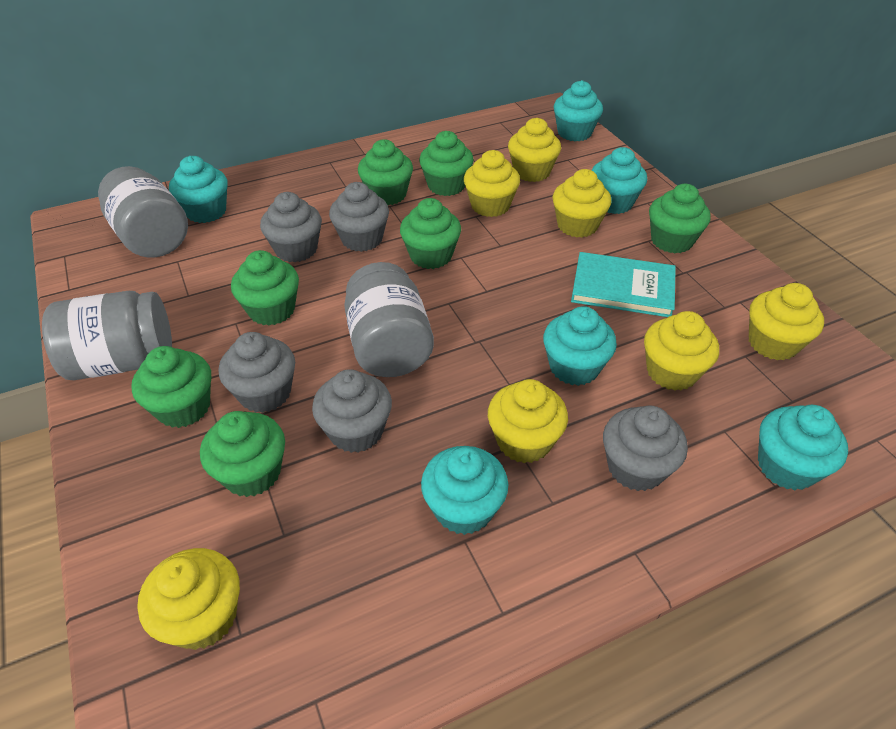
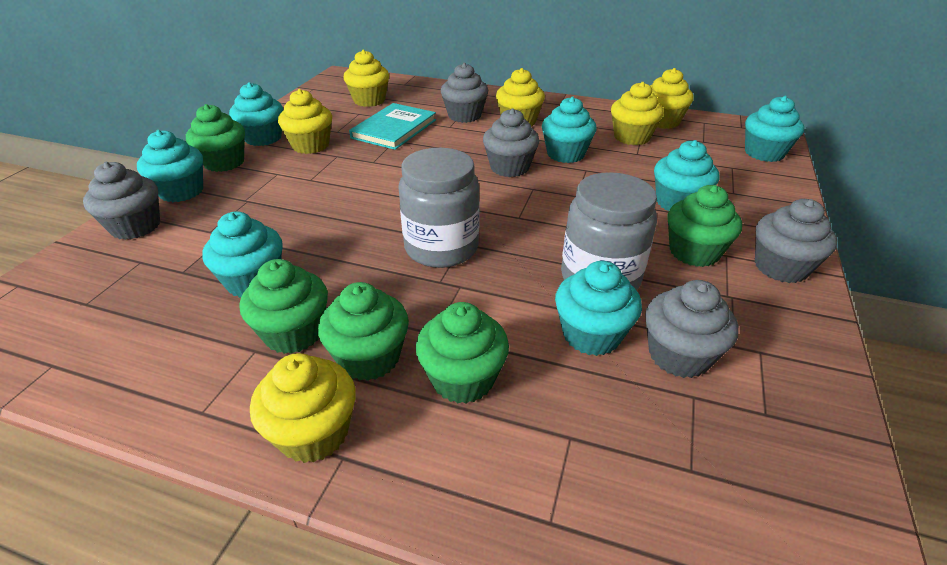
green cupcake: [131,346,211,428] [200,411,285,497] [231,250,299,326] [358,139,413,205] [400,198,461,269] [419,131,474,196] [649,184,711,253] = 7 -> [186,104,245,172] [240,259,328,354] [318,282,409,381] [416,302,509,404] [667,185,742,267] = 5
grey jar: [42,291,172,380] [98,166,188,258] [344,262,434,377] = 3 -> [398,148,480,268] [561,172,657,290] = 2
turquoise cupcake: [169,156,228,223] [421,446,508,535] [543,306,617,386] [554,80,603,141] [592,147,647,214] [758,405,848,490] = 6 -> [137,130,203,202] [202,211,283,298] [229,82,283,146] [542,97,597,163] [555,261,642,356] [654,140,719,211] [745,96,804,162] = 7
yellow cupcake: [137,548,240,650] [464,150,520,217] [488,379,568,463] [508,118,561,182] [553,169,611,237] [644,311,719,391] [749,283,824,360] = 7 -> [250,353,356,463] [278,89,332,154] [343,50,389,107] [496,68,545,126] [611,82,664,145] [650,68,694,129] = 6

